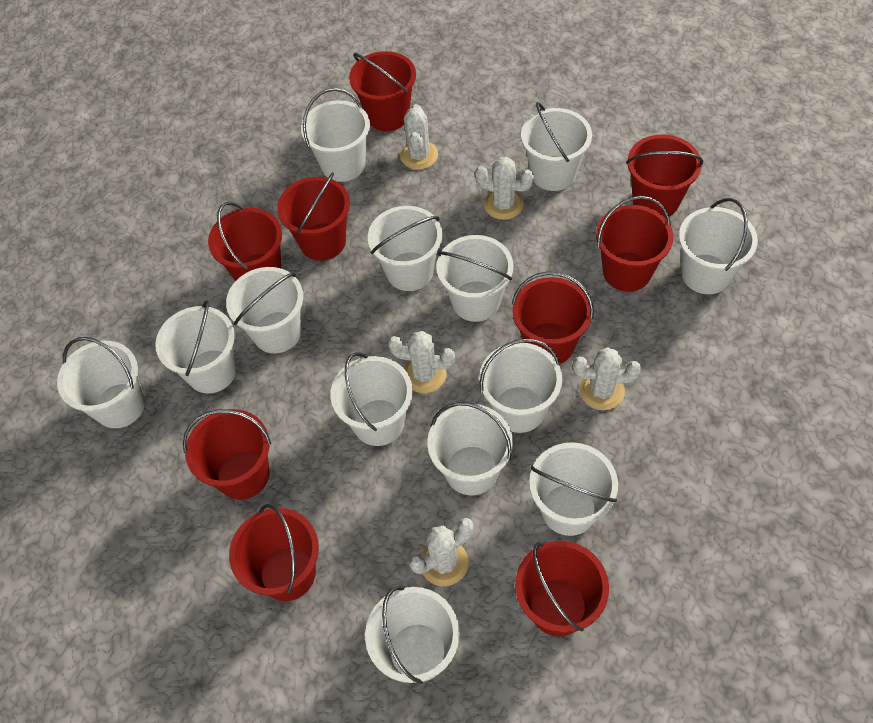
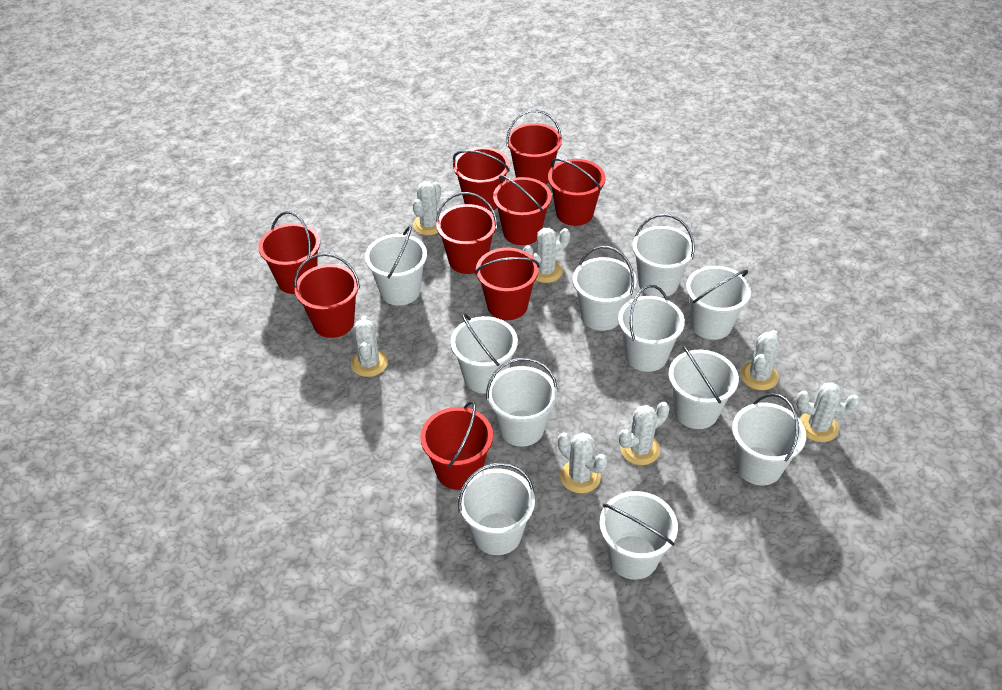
white bucket: [57,337,145,428] [155,300,236,393] [226,267,303,354] [301,88,370,182] [330,352,413,446] [365,586,460,684] [368,206,442,291] [428,402,513,495] [436,235,513,322] [479,339,562,433] [521,102,592,191] [529,442,618,536] [679,198,758,294] = 13 -> [365,226,427,306] [451,313,518,394] [458,462,535,555] [486,358,558,447] [573,246,637,331] [599,491,678,580] [618,285,685,372] [632,214,695,297] [668,346,739,429] [686,266,751,340] [732,393,806,485] = 11
white cactus: [388,331,455,393] [400,104,438,170] [409,518,473,586] [475,157,534,220] [573,347,641,410] = 5 -> [351,316,388,377] [413,182,441,235] [523,228,570,283] [558,432,608,493] [619,402,670,465] [740,330,780,390] [796,382,860,442] = 7

